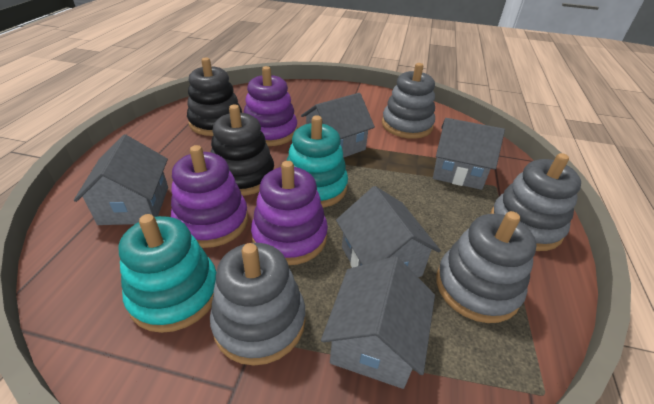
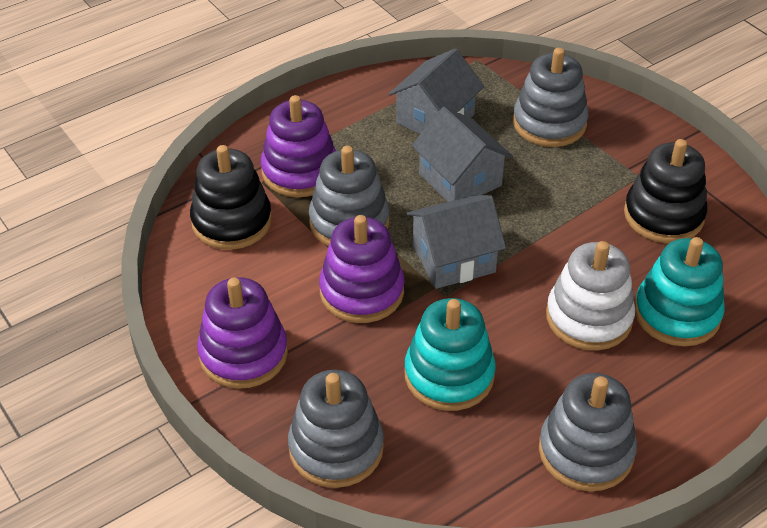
grey house: [74,134,168,225] [301,93,375,158] [321,256,435,389] [336,186,441,277] [433,118,505,190] = 5 -> [389,48,484,134] [407,195,506,289] [412,107,513,202] = 3
white stacking toy: none = 0 -> [546,241,635,350] = 1

